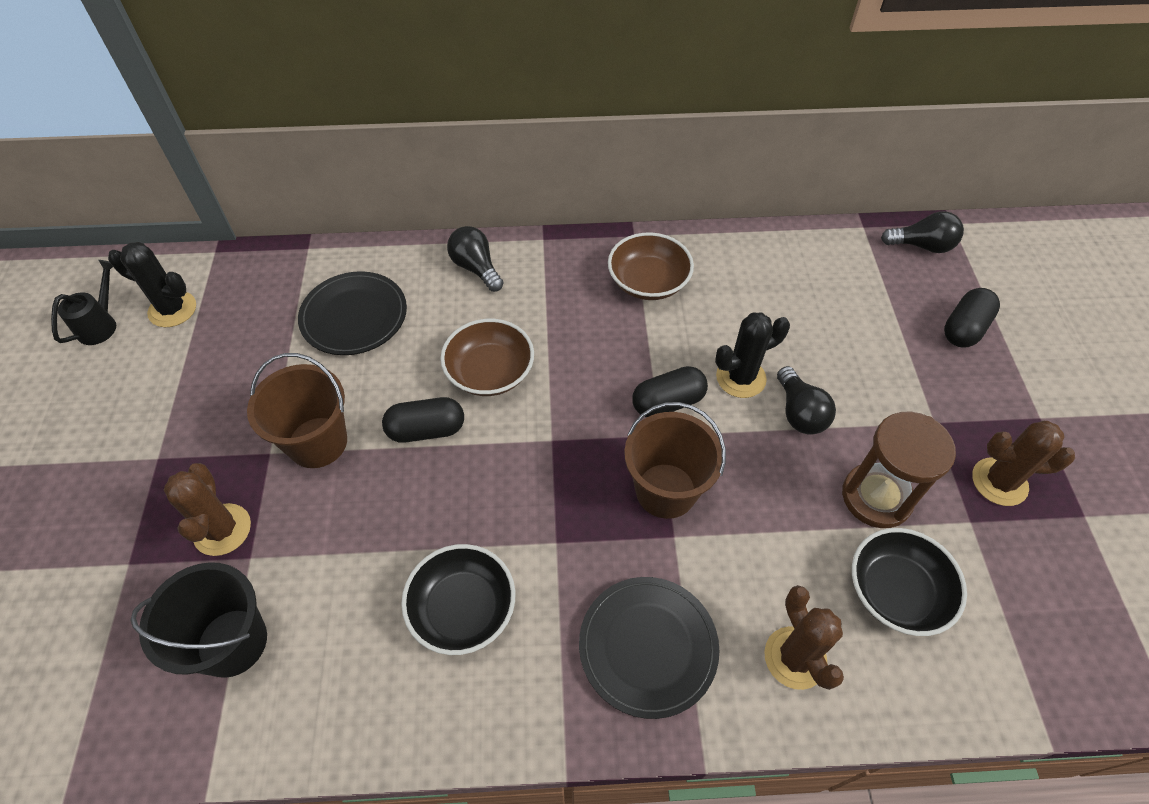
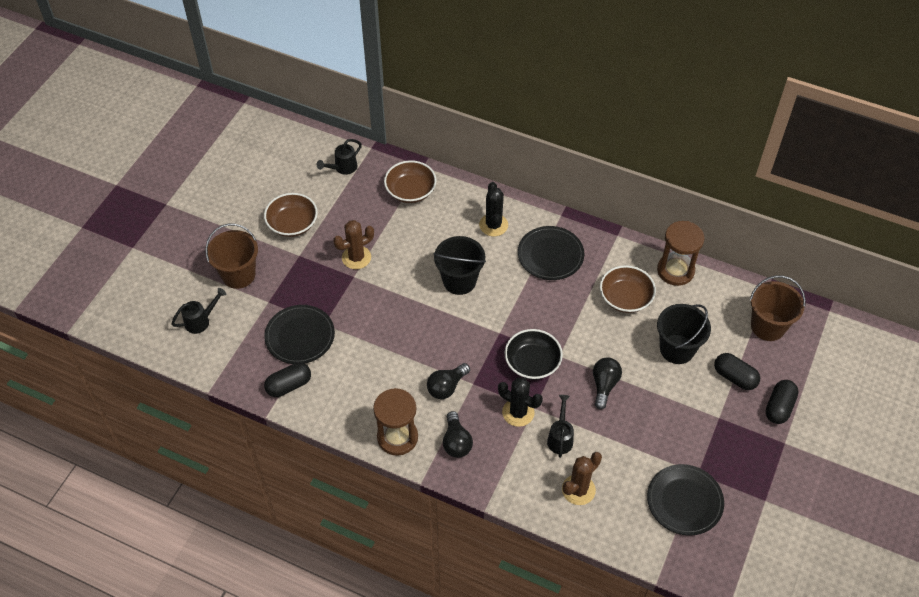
black bowl: [401,544,515,655] [852,528,967,636] = 2 -> [504,329,563,380] = 1
black bucket: [130,562,267,678] = 1 -> [433,236,486,295] [657,304,711,364] = 2
black plate: [298,271,407,355] [579,577,719,719] = 2 -> [264,305,335,364] [518,226,584,280] [647,464,724,536] = 3
black watering can: [51,260,116,345] = 1 -> [171,288,226,334] [317,139,362,175] [547,395,574,458] = 3
brown bowl: [441,319,534,396] [608,232,694,300] = 2 -> [264,193,318,237] [384,160,437,203] [600,265,656,313] = 3
brown cactus: [163,463,251,556] [764,585,844,690] [972,421,1075,506] = 3 -> [333,220,374,269] [562,452,602,505] = 2
brown hourglass: [842,411,956,528] = 1 -> [373,388,418,456] [657,221,704,286] = 2

